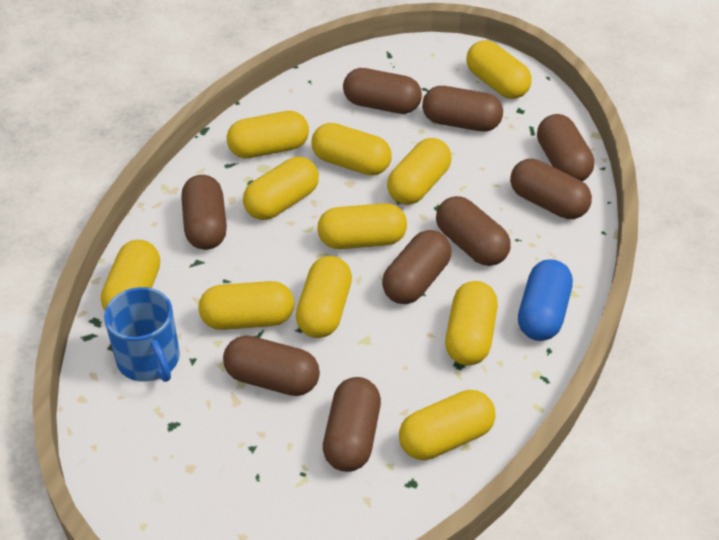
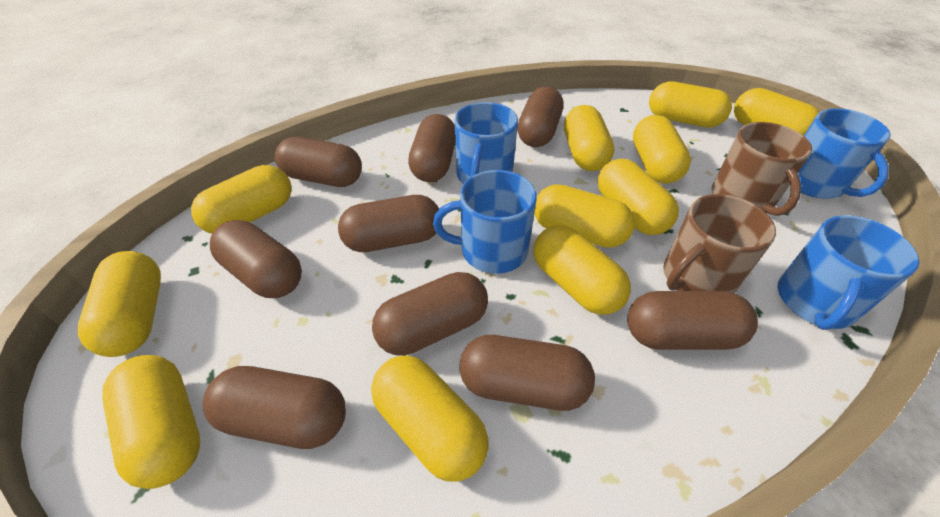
blue capsule: [518,259,573,341] = 1 -> none = 0
blue mug: [104,287,180,382] = 1 -> [433,170,537,274] [454,102,518,184] [778,215,920,330] [790,109,891,199] = 4
brown mug: none = 0 -> [663,194,776,293] [712,122,812,216] = 2

